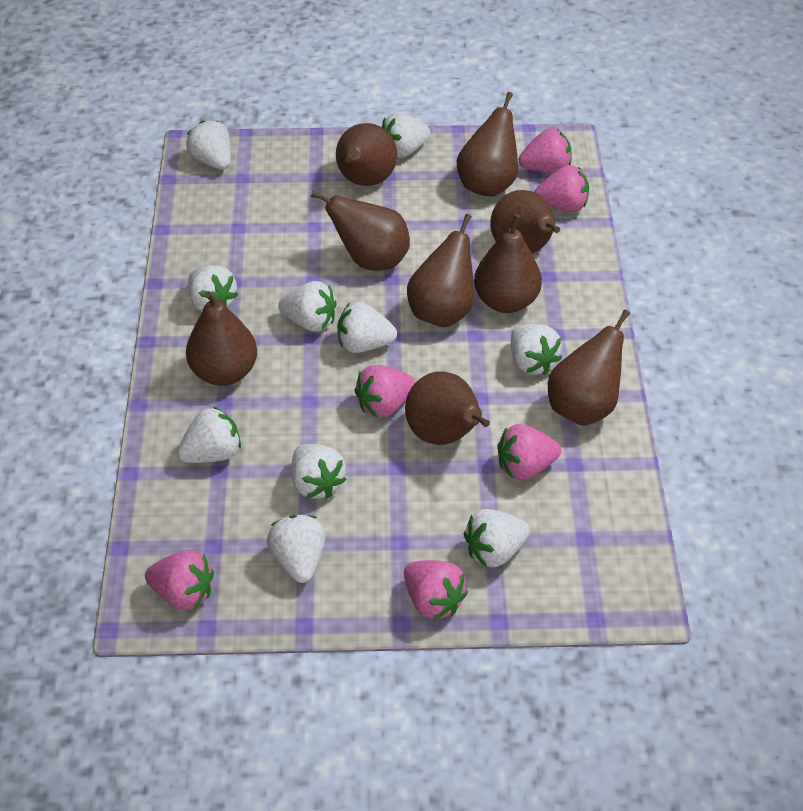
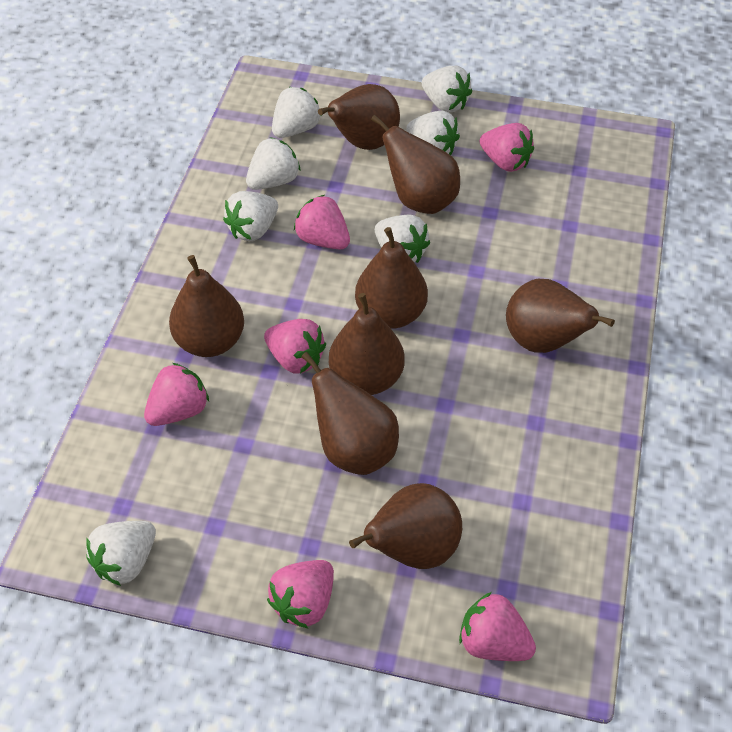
brown pear: [186,291,257,386] [311,191,410,271] [336,123,397,186] [405,371,490,445] [407,214,474,327] [457,92,518,196] [474,214,542,313] [490,190,560,254] [548,310,630,426] = 9 -> [169,255,244,357] [301,352,399,475] [318,84,400,150] [329,293,405,395] [349,483,462,569] [355,227,428,329] [371,115,460,214] [506,279,615,353] = 8
white strawberry: [177,406,241,463] [186,120,231,170] [188,265,238,312] [267,515,326,583] [278,281,337,332] [291,444,347,499] [337,302,397,353] [382,112,431,158] [464,509,530,567] [511,324,562,375] = 10 -> [86,521,156,586] [223,191,278,241] [246,137,301,190] [272,87,322,138] [375,215,430,263] [406,111,460,155] [422,66,472,113] = 7

